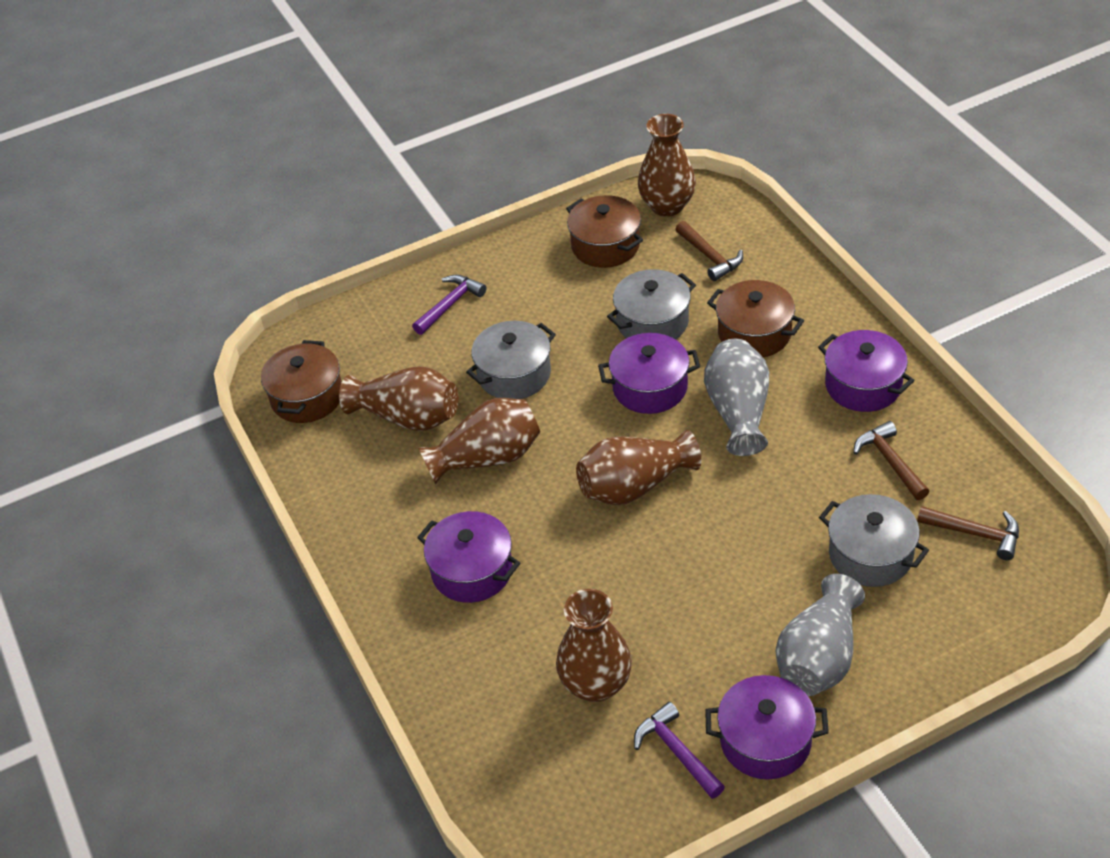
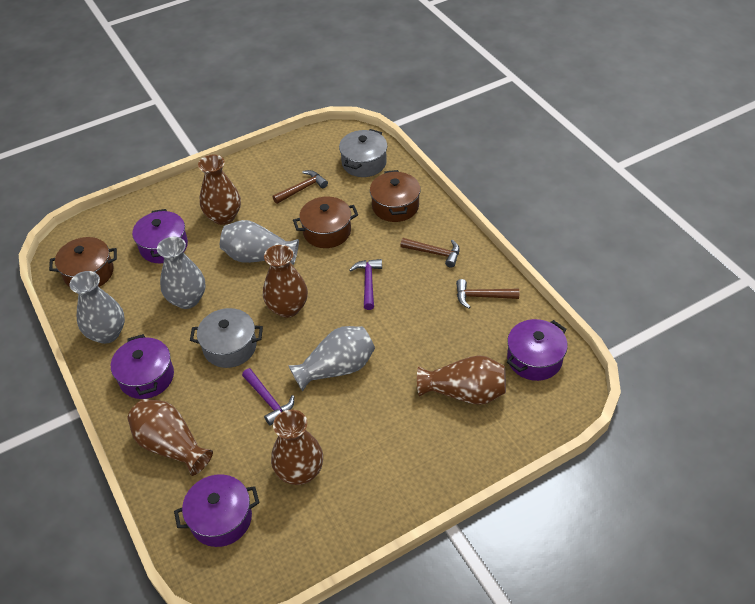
grey pot: [466,321,556,399] [607,269,696,339] [819,494,929,587] = 3 -> [190,308,263,368] [339,129,387,177] = 2
grey vase: [704,339,769,456] [776,574,865,696] = 2 -> [70,271,125,344] [157,237,205,309] [220,220,299,265] [288,326,375,391] = 4

